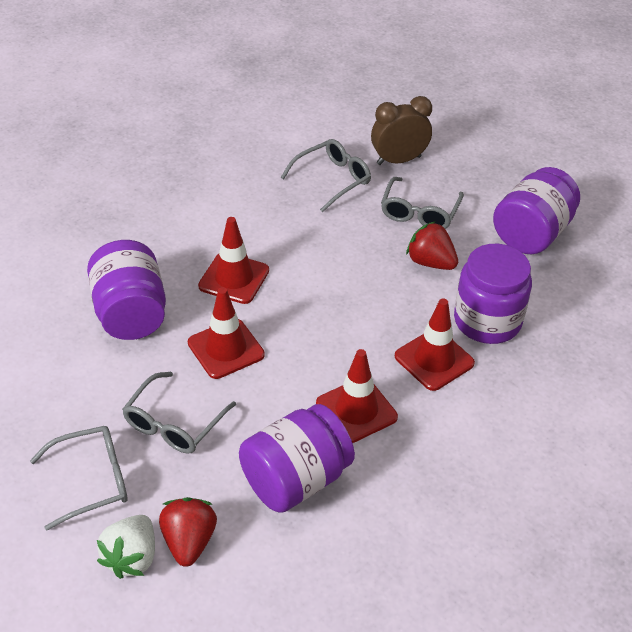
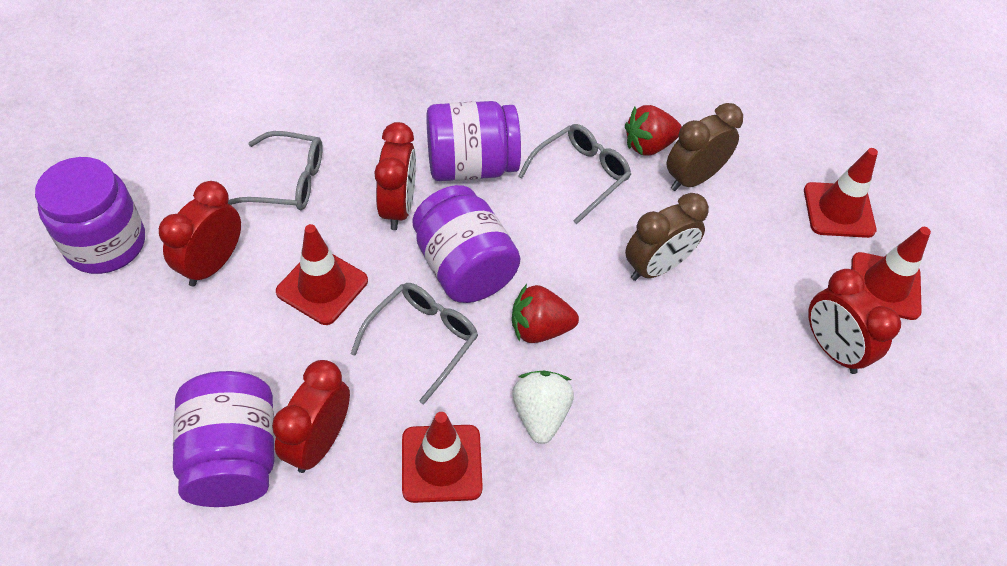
brown clock: [371,96,432,165] = 1 -> [625,193,709,281] [666,103,743,191] = 2
grey glasses: [30,426,128,531] [122,372,236,454] [281,139,371,212] [381,177,464,229] = 4 -> [228,131,323,210] [351,283,478,405] [518,124,631,224] = 3
red clock: none = 0 -> [159,181,241,286] [272,360,350,473] [374,122,416,230] [808,269,901,374] = 4

